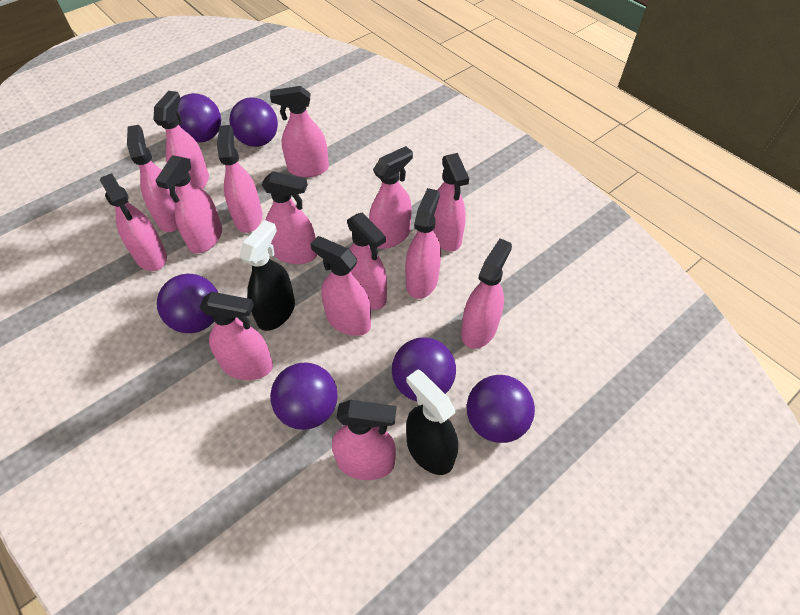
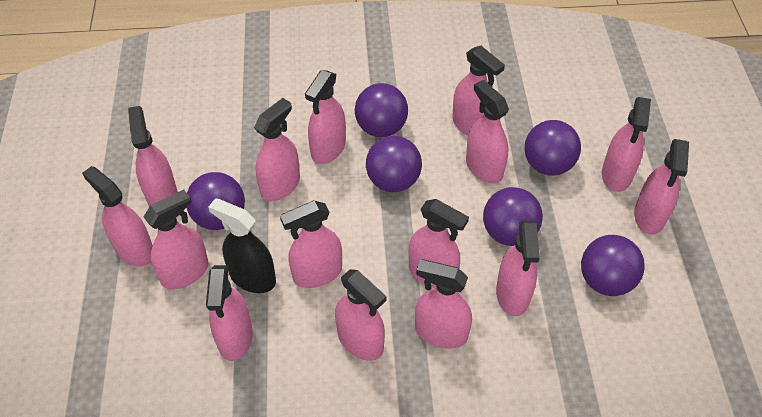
black spray bottle: [239,220,295,331] [406,369,458,475] = 2 -> [208,198,276,293] = 1

